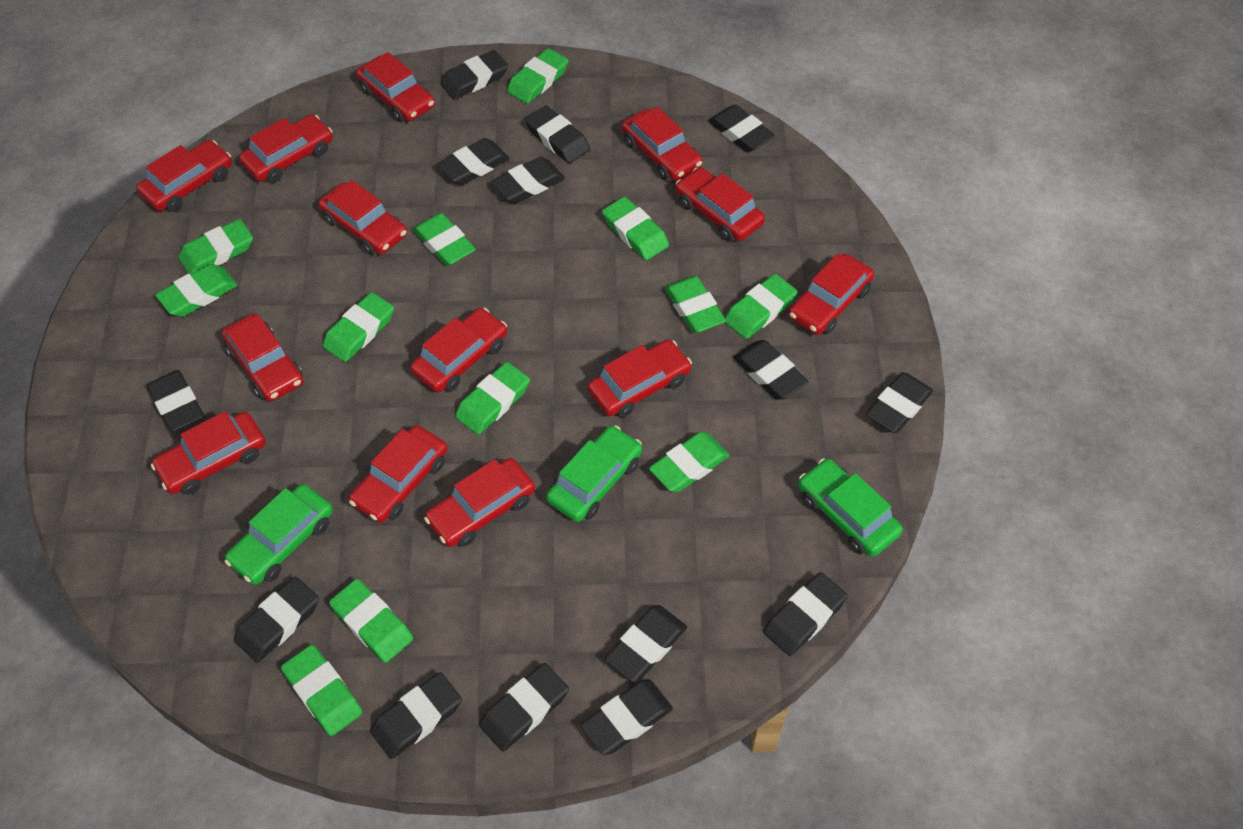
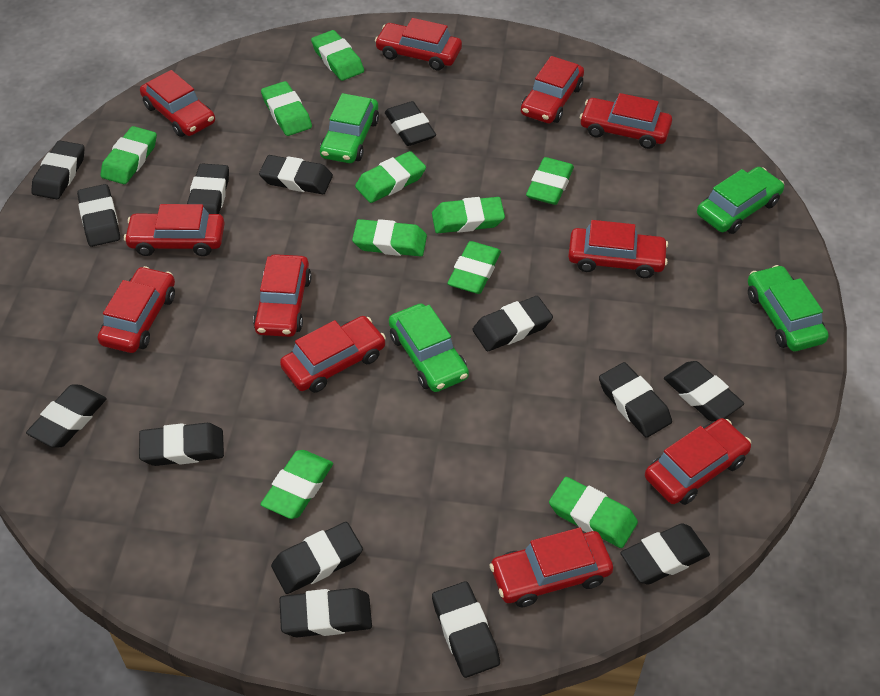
green car: [224,484,333,585] [546,425,642,522] [798,458,903,557] = 3 -> [320,93,379,163] [389,304,469,392] [697,167,784,234] [748,265,829,351] = 4
green eraser: [155,264,238,317] [178,219,253,274] [281,645,363,736] [322,292,394,362] [329,579,413,663] [413,213,476,266] [455,362,530,435] [507,48,569,104] [602,197,669,260] [649,432,730,492] [664,276,726,333] [725,274,797,339] = 12 -> [100,126,157,184] [260,450,333,519] [261,81,312,136] [311,30,364,81] [352,219,427,257] [355,151,426,203] [432,197,505,233] [447,241,501,294] [526,157,574,205] [549,477,638,548] = 10
red car: [136,140,232,211] [151,411,266,495] [222,314,303,402] [239,114,333,183] [318,180,407,255] [349,425,448,523] [356,52,435,122] [410,308,507,392] [424,458,535,547] [587,340,692,418] [622,107,702,181] [676,167,765,241] [788,253,874,335] = 13 -> [98,266,175,353] [124,204,225,256] [140,70,215,137] [253,254,311,337] [280,316,386,393] [375,18,462,70] [490,528,613,607] [521,56,584,123] [568,220,668,278] [580,93,672,149] [645,418,751,505] = 11

